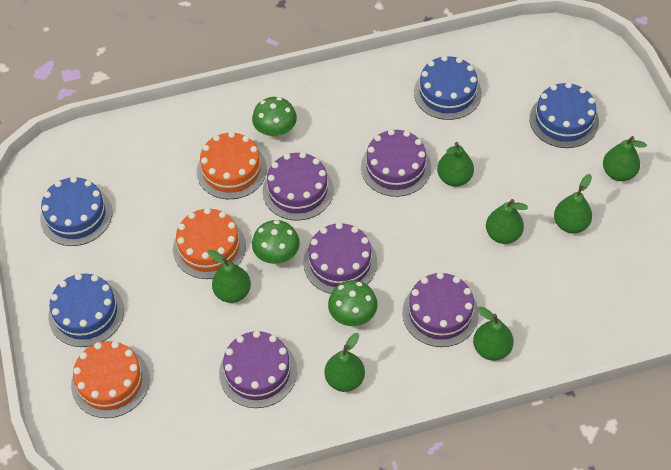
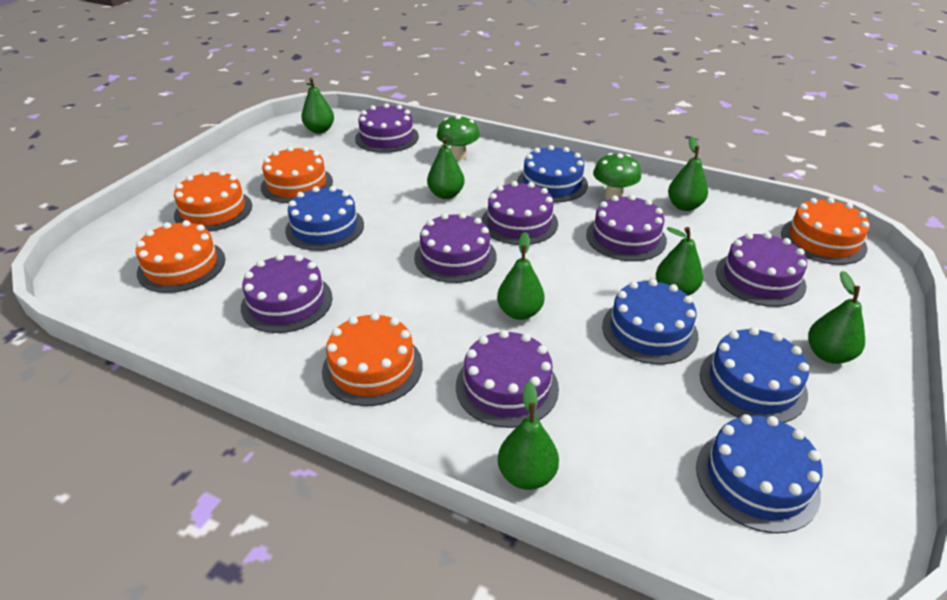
blue cake: [40,176,112,246] [48,273,124,347] [414,55,482,120] [529,82,599,148] = 4 -> [285,186,364,251] [517,145,588,202] [602,279,698,364] [696,414,823,533] [700,327,809,423] = 5
green mushroom: [252,97,297,140] [252,220,300,265] [328,280,378,326] = 3 -> [437,115,480,160] [593,153,641,200] = 2
orange cake: [71,341,150,418] [173,208,246,279] [197,132,267,199] = 3 -> [136,220,225,293] [174,170,252,232] [261,146,333,203] [322,313,423,406] [781,198,870,265] = 5
purple cake: [219,331,297,408] [263,152,334,221] [303,223,377,294] [361,129,431,197] [402,272,479,347] = 5 -> [241,254,333,333] [355,103,419,153] [414,212,497,283] [456,330,559,428] [481,181,558,245] [586,195,667,261] [716,232,807,307] = 7

